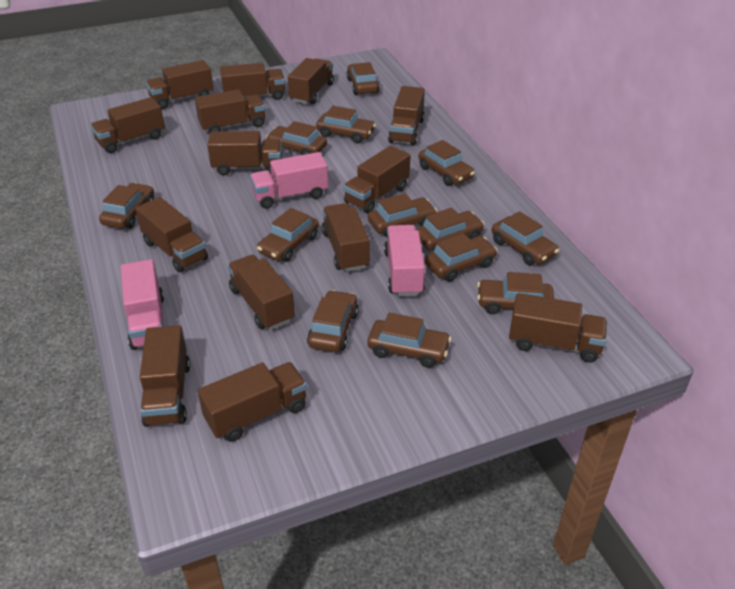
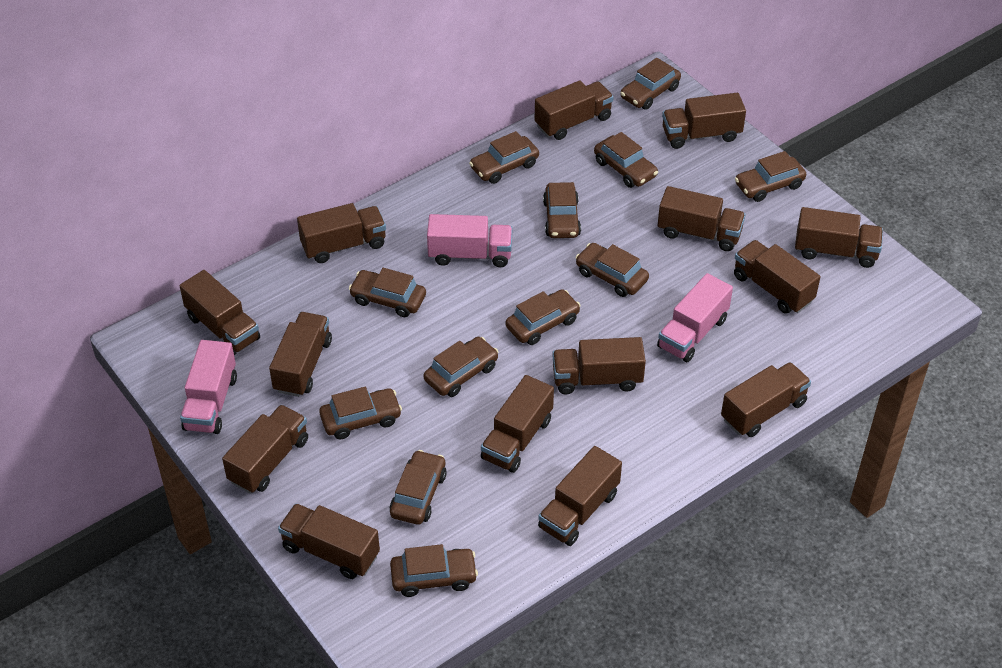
brown car: [99,183,154,229] [257,208,319,262] [266,121,327,155] [307,290,359,352] [316,106,376,143] [346,62,379,95] [367,313,451,368] [368,193,437,237] [416,208,484,251] [419,140,475,186] [425,233,497,282] [477,272,554,314] [492,211,559,265] = 13 -> [319,387,402,440] [349,268,426,317] [390,450,447,525] [390,544,478,597] [424,337,499,397] [469,131,539,184] [505,289,581,345] [543,182,581,238] [575,243,649,297] [594,132,658,188] [620,58,681,110] [735,151,806,202] = 12

